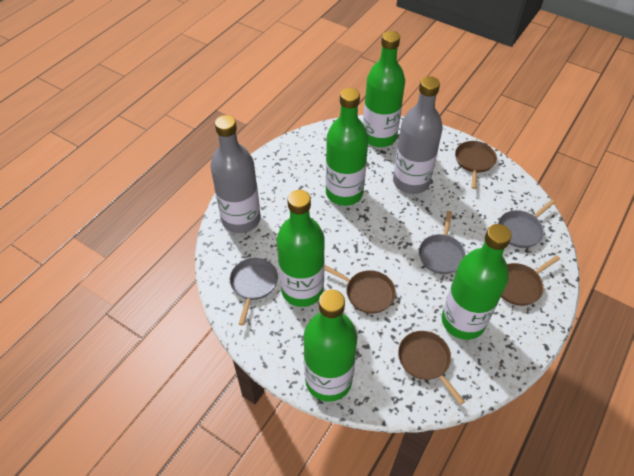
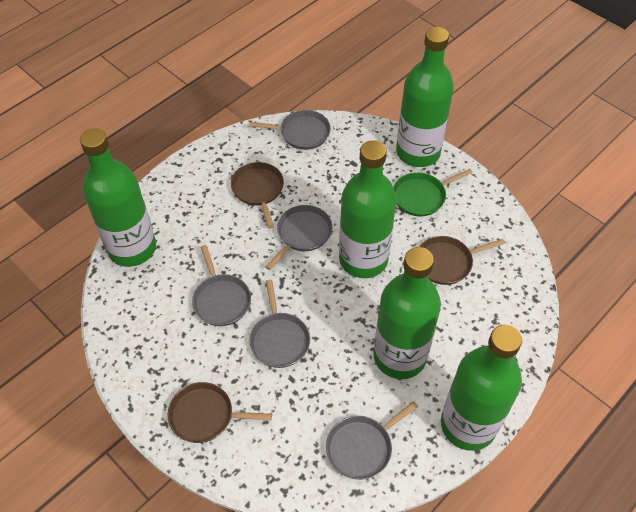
brown pan: [324,265,396,314] [398,331,465,405] [455,141,497,189] [501,255,560,306] = 4 -> [168,382,272,443] [231,162,284,229] [419,236,505,285] = 3
green pan: none = 0 -> [393,169,473,216] = 1
grey bottle: [210,115,261,233] [393,76,443,194] = 2 -> none = 0
grey pan: [230,258,278,326] [419,211,466,274] [498,200,555,248] = 3 -> [192,245,251,326] [249,110,331,150] [250,280,310,368] [265,205,332,270] [326,401,418,480] = 5

